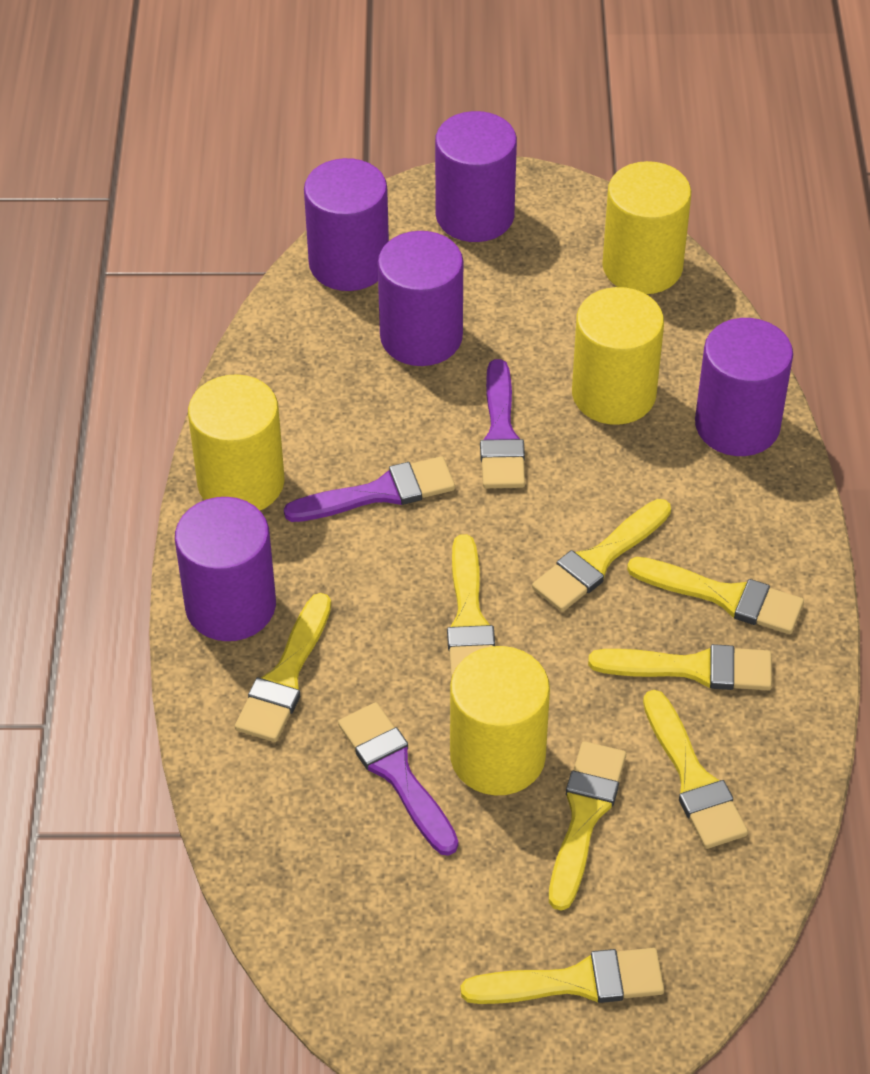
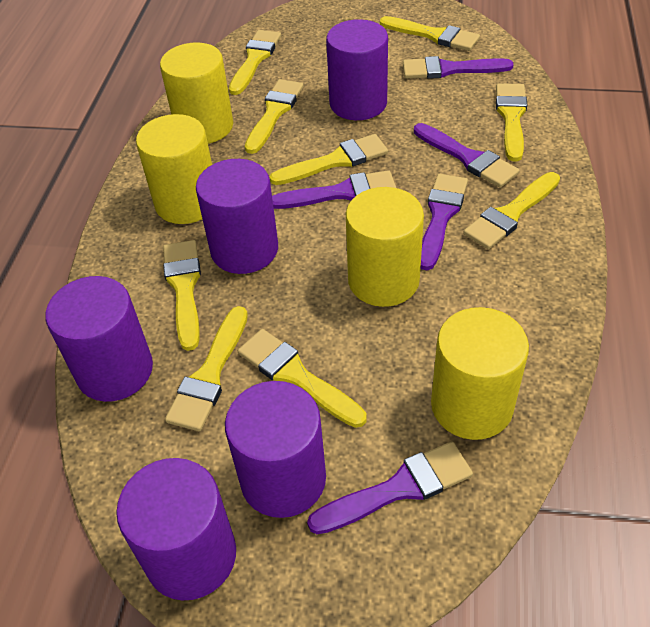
purple brush: [284,456,455,522] [338,702,458,856] [480,359,525,488] = 3 -> [272,170,396,209] [307,441,473,534] [403,56,514,79] [414,123,520,188] [421,174,468,270] = 5
yellow brush: [235,593,331,742] [447,534,495,679] [461,948,664,1004] [532,499,671,612] [549,741,626,911] [588,644,772,690] [627,557,804,634] [643,690,748,849] = 8 -> [163,240,201,351] [165,306,248,431] [229,30,281,95] [238,329,366,428] [245,79,304,154] [270,134,388,185] [380,16,480,51] [463,172,560,249] [496,83,527,161] = 9

